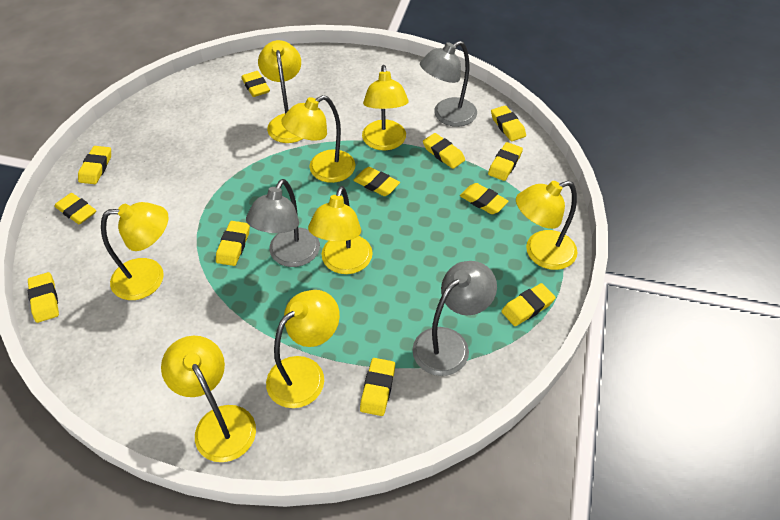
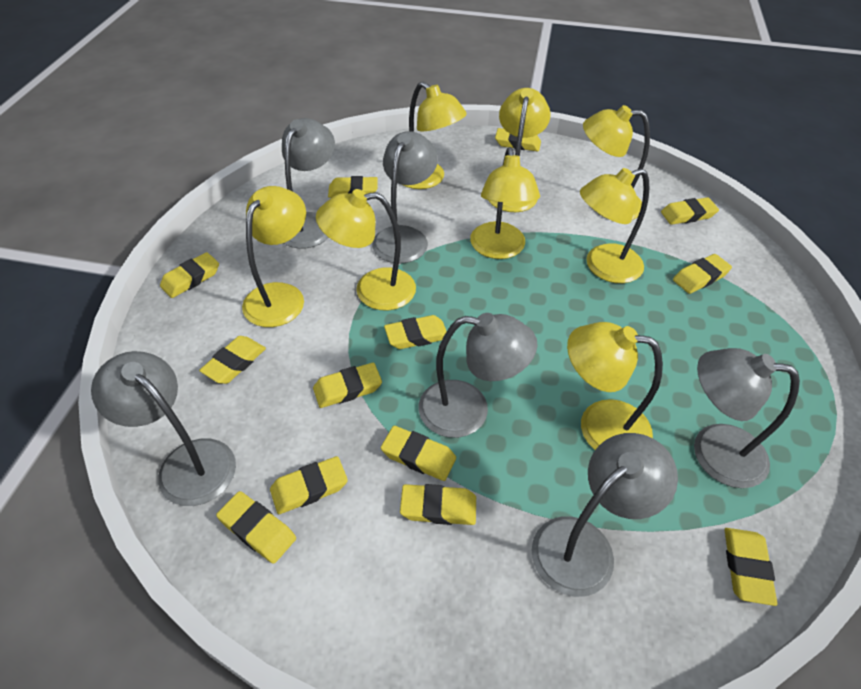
grey lamp: [246,179,320,267] [412,261,497,376] [420,41,477,127] = 3 -> [91,351,236,506] [282,118,335,249] [372,131,438,263] [418,313,538,438] [532,433,678,597] [694,348,800,488] = 6
yellow eraser: [28,272,59,323] [54,193,96,224] [78,146,111,184] [216,221,250,266] [241,71,270,97] [353,167,400,196] [360,358,395,416] [423,133,465,169] [460,183,509,214] [488,142,523,181] [491,105,526,141] [501,283,556,326] = 12 -> [160,252,219,298] [199,336,266,384] [216,491,296,564] [270,456,348,514] [313,363,382,408] [328,176,378,198] [381,426,456,481] [384,315,447,349] [400,484,476,525] [495,128,541,152] [661,197,719,225] [673,254,732,294] [725,528,777,606] = 13

